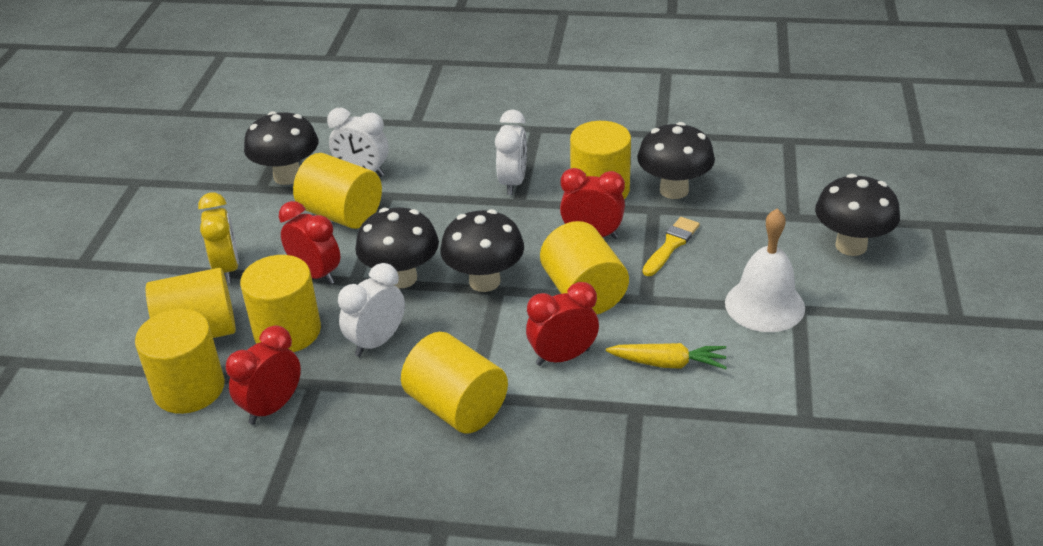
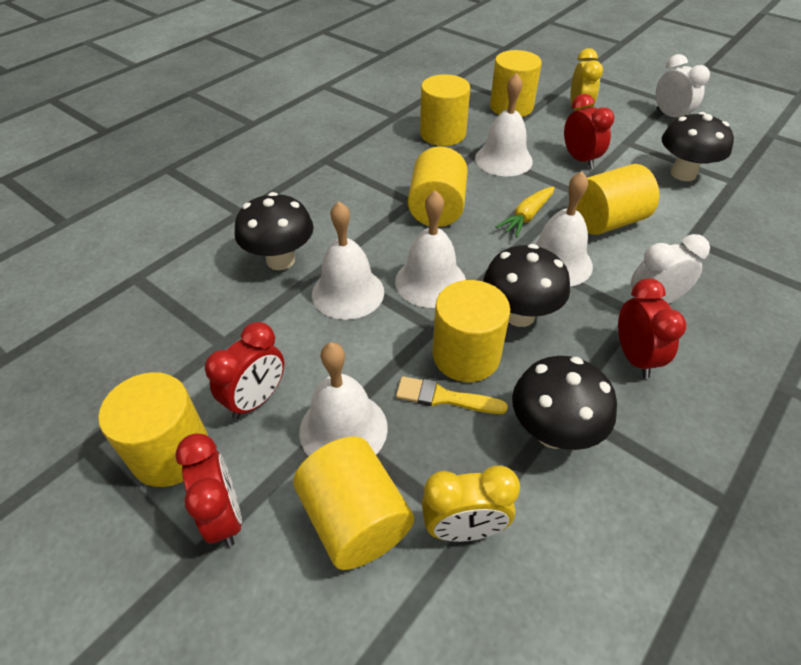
black mushroom: [244,111,318,185] [355,208,439,289] [440,209,524,292] [637,122,715,199] [815,174,900,256] = 5 -> [235,192,314,270] [483,244,570,327] [512,356,617,450] [661,112,734,181] = 4
white bell: [725,209,805,332] = 1 -> [299,342,388,456] [312,201,384,320] [395,190,466,308] [475,73,533,176] [534,171,593,287] = 5
white clock: [327,108,389,177] [338,263,405,357] [495,110,527,195] = 3 -> [631,234,710,304] [656,54,710,117] = 2
yellow clock: [198,193,239,283] = 1 -> [422,465,520,542] [570,48,603,111] = 2

